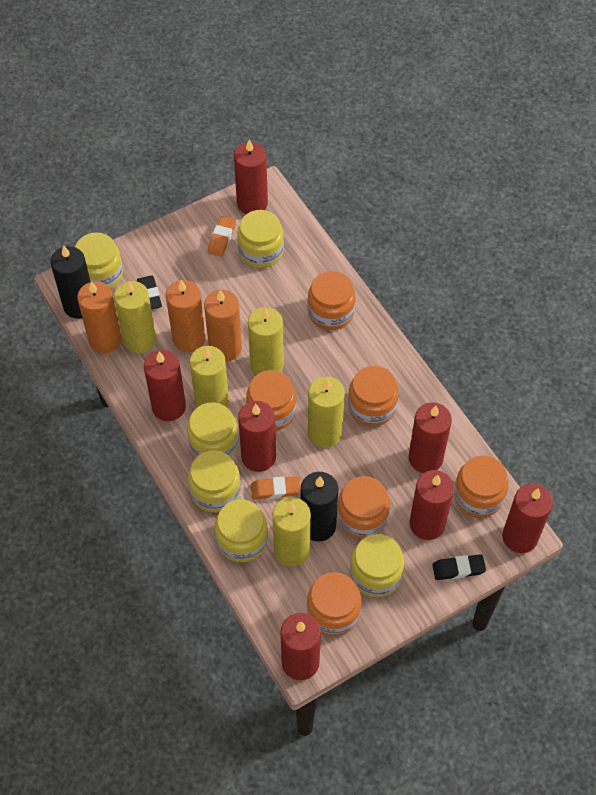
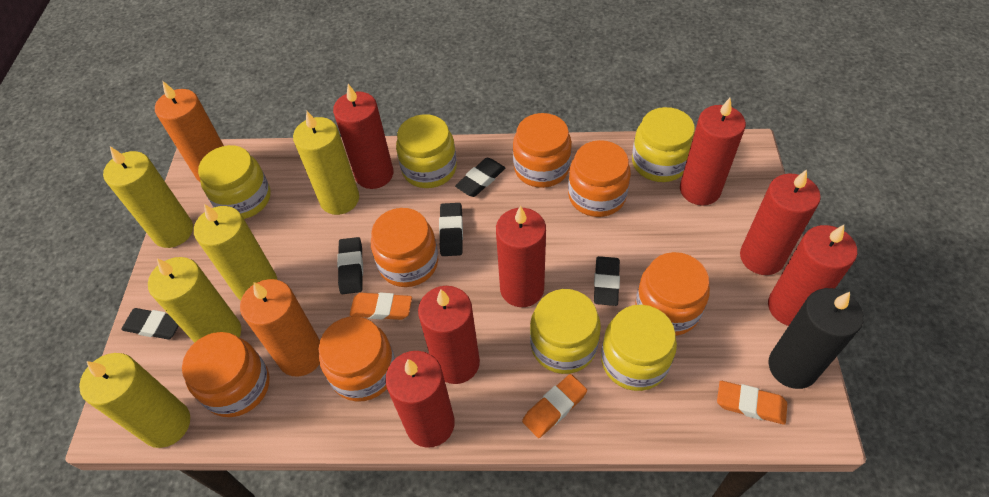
black candle: [50,245,91,319] [301,472,338,541] = 2 -> [768,288,864,389] = 1
black eraser: [137,275,162,309] [432,554,486,580] = 2 -> [121,308,179,339] [337,237,363,294] [439,203,463,256] [455,158,505,197] [594,256,620,306] = 5
orange candle: [77,281,122,354] [166,280,205,352] [204,290,242,362] = 3 -> [155,81,224,182] [240,279,320,377] = 2
orange eraser: [208,216,236,257] [251,476,301,500] = 2 -> [350,292,412,320] [522,374,587,438] [717,381,787,425] = 3
yellow jar: [75,232,123,289] [187,402,239,457] [188,450,241,513] [215,500,268,563] [237,210,284,268] [350,534,405,597] = 6 -> [198,145,271,219] [396,114,457,188] [530,289,601,374] [601,305,677,391] [632,107,695,182] = 5

